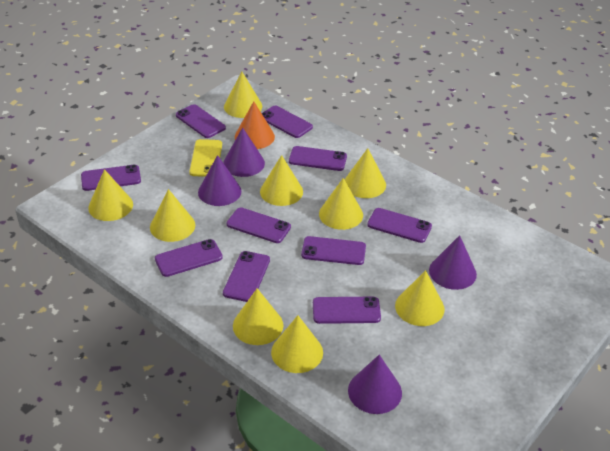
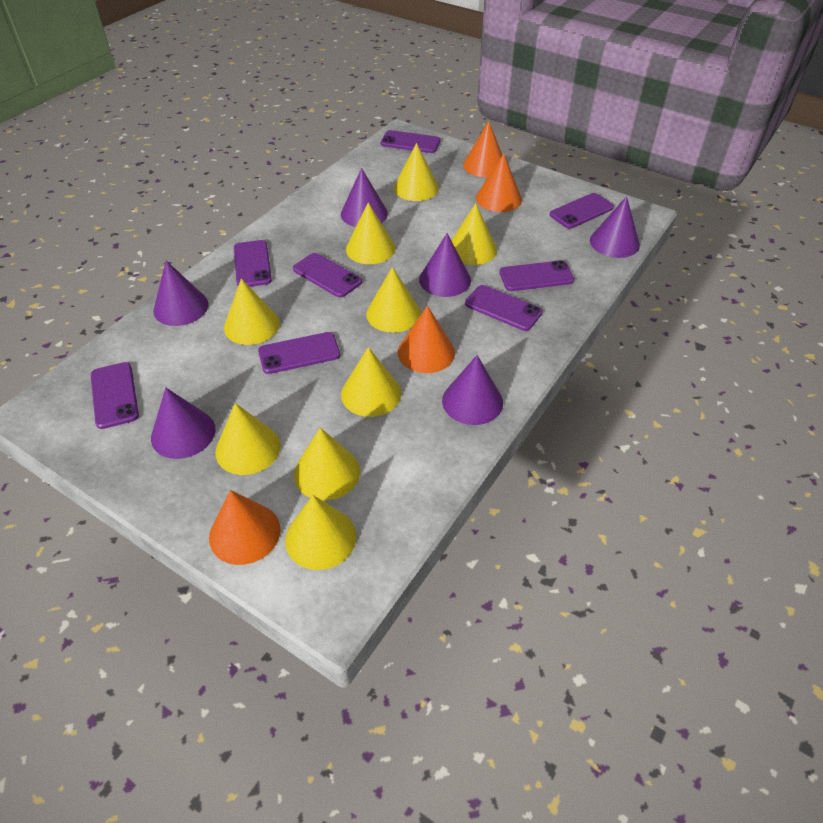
orange cone: [235,101,275,149] = 1 -> [209,490,280,565] [398,305,455,373] [463,121,502,177] [476,153,522,212] = 4
purple cone: [198,155,241,206] [223,127,265,177] [348,355,402,414] [429,235,477,290] = 4 -> [151,388,215,459] [153,261,208,326] [341,168,388,227] [419,233,471,297] [442,355,503,425] [590,196,640,258] = 6
purple phone: [81,165,141,191] [155,239,223,277] [176,104,226,138] [223,251,270,302] [226,207,291,243] [262,106,313,138] [289,146,347,171] [301,236,366,265] [313,297,381,324] [367,208,432,243] = 10 -> [91,362,139,429] [234,240,272,287] [258,332,340,374] [293,253,362,298] [381,130,440,153] [465,285,542,331] [499,260,574,291] [550,193,614,229] = 8
yellow phone: [189,139,222,177] = 1 -> none = 0

